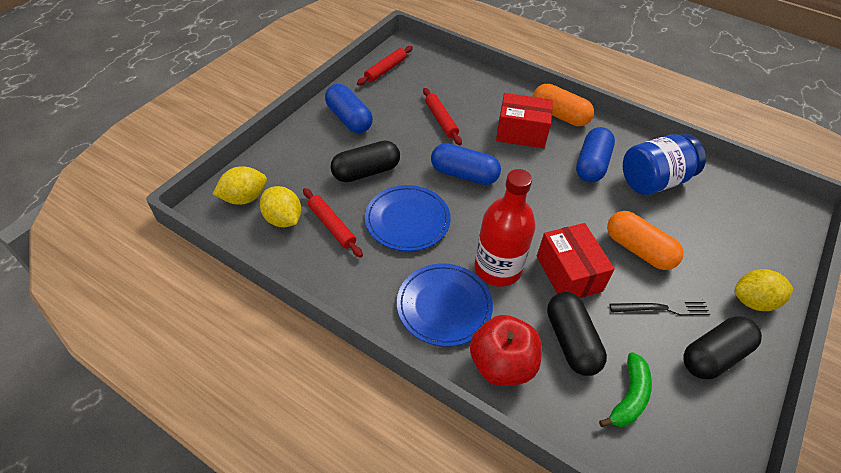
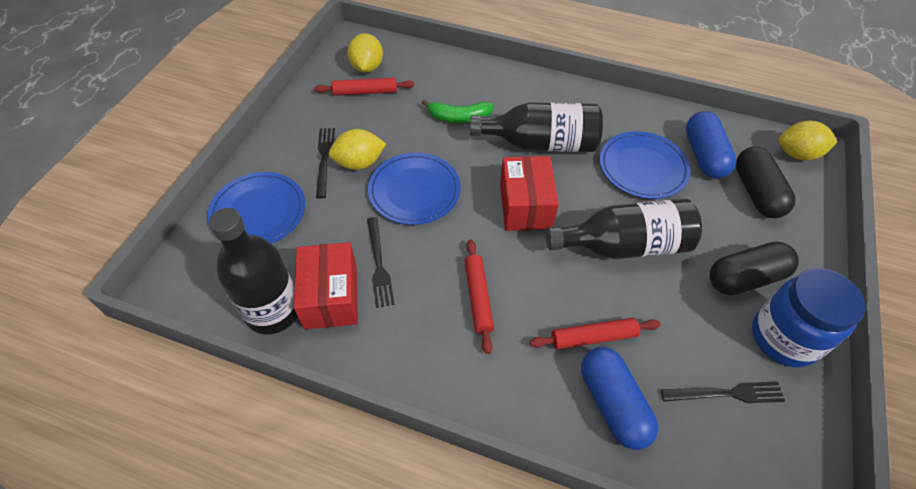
black bottle: none = 0 -> [209,208,298,334] [470,102,603,152] [546,199,702,259] = 3
black capsule: [330,140,400,182] [547,292,607,376] [683,316,762,379] = 3 -> [709,242,799,295] [736,147,796,218] = 2
black fork: [609,300,710,315] = 1 -> [316,128,335,198] [367,217,395,308] [661,382,785,403] = 3
blue capsule: [325,84,373,133] [431,143,501,185] [576,127,615,182] = 3 -> [581,347,659,450] [686,111,737,179] = 2
blue plate: [365,185,451,251] [397,263,493,347] = 2 -> [207,172,305,244] [368,153,461,225] [600,131,691,199] = 3
orange capsule: [533,83,594,126] [607,211,684,270] = 2 -> none = 0
red apple: [470,315,542,386] = 1 -> none = 0
red bottle: [474,169,536,287] = 1 -> none = 0

